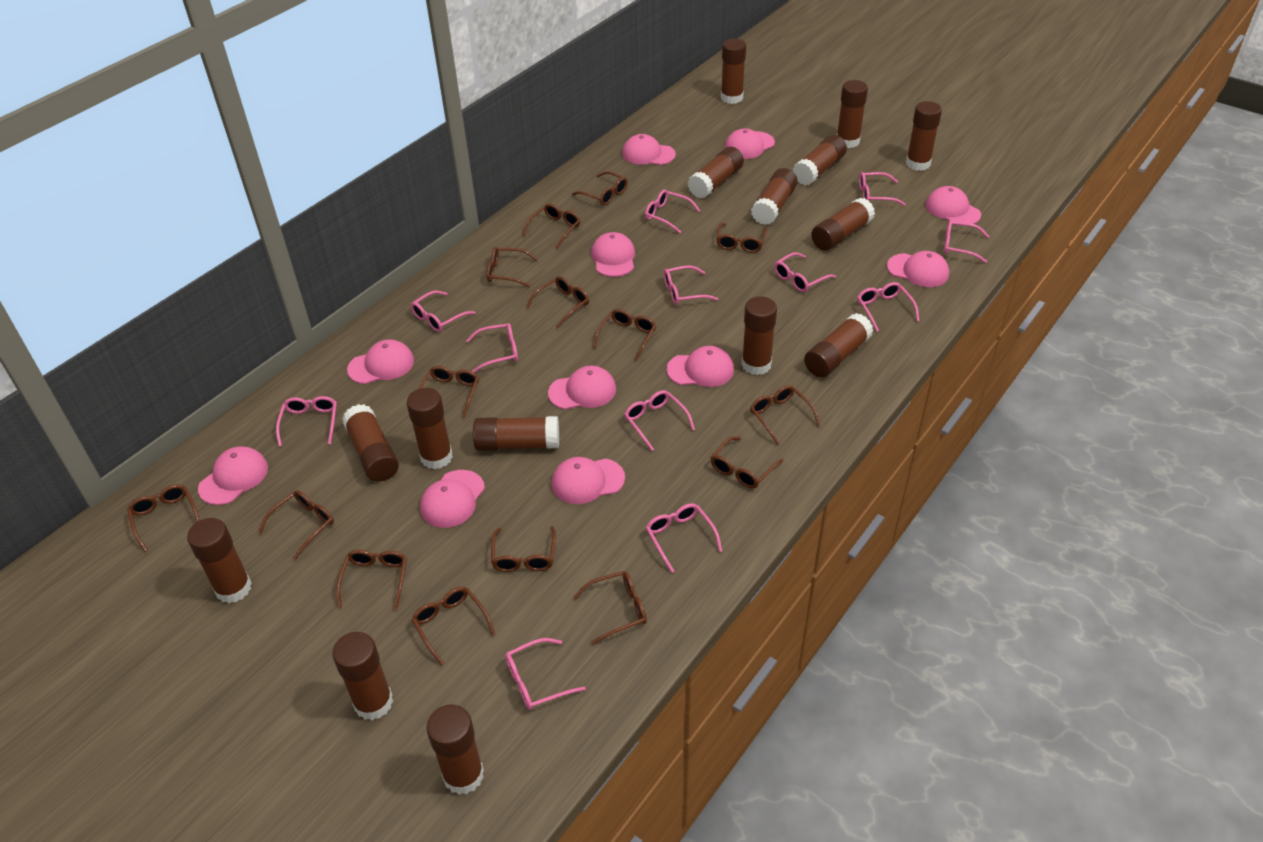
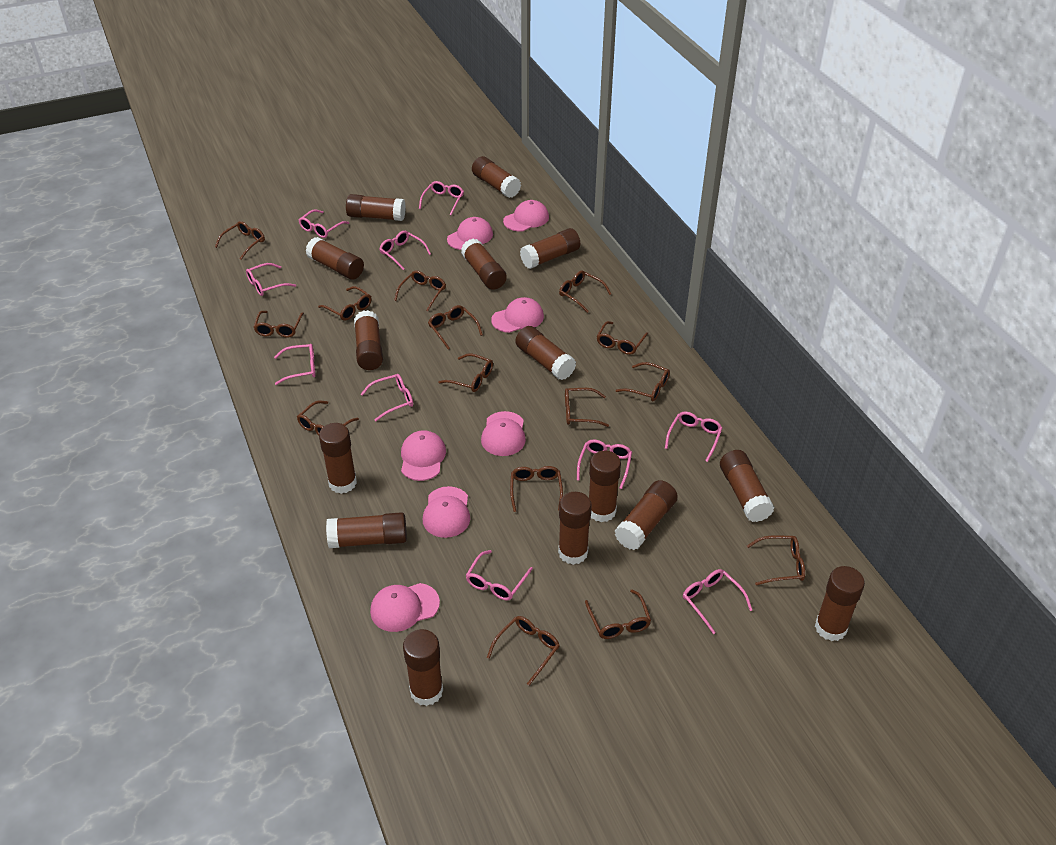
pink cap: [198,446,268,505] [347,339,414,384] [420,470,485,528] [548,366,616,409] [552,457,625,504] [591,232,635,277] [622,134,676,165] [667,346,734,387] [725,129,775,159] [887,251,949,287] [926,186,981,226] = 11 -> [370,583,440,632] [401,430,446,481] [423,486,470,538] [447,217,493,250] [481,411,526,456] [491,297,544,333] [503,200,549,232] = 7
pink glasses: [276,396,337,447] [411,291,476,332] [466,323,518,373] [505,638,586,710] [624,390,695,451] [645,190,700,233] [646,503,722,573] [664,265,718,305] [774,252,836,292] [857,282,919,332] [859,172,906,206] [944,220,989,263] = 12 -> [246,263,296,296] [274,344,316,385] [299,209,349,238] [361,374,413,422] [379,231,431,270] [419,181,464,215] [466,550,533,600] [577,439,632,489] [665,412,722,462] [683,569,752,634] = 10

